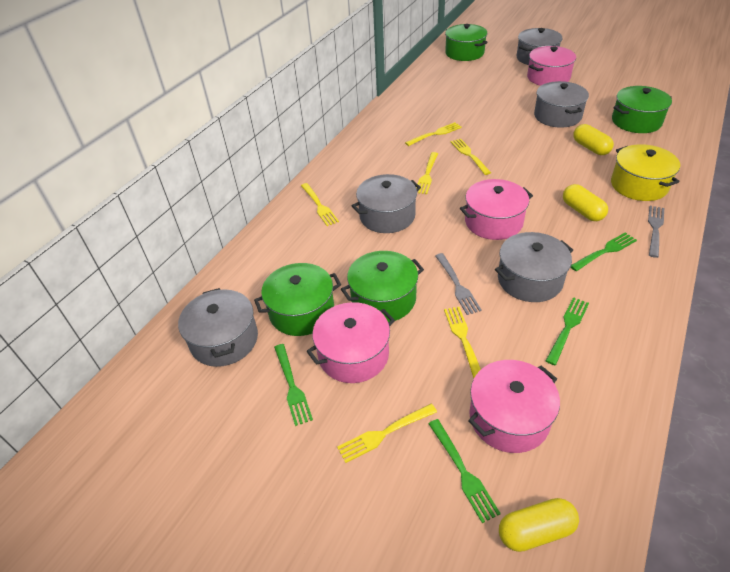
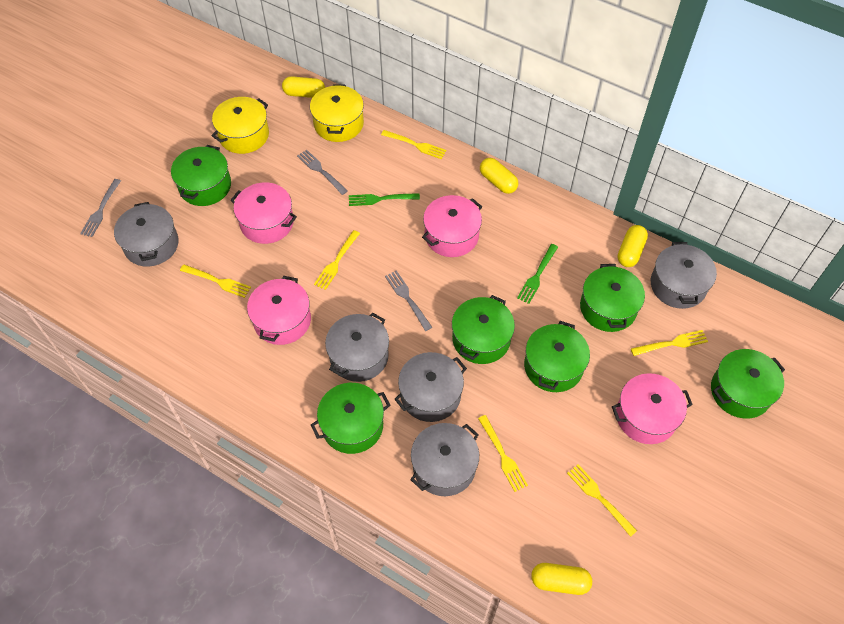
green fork: [274,344,313,426] [429,419,501,523] [546,297,589,365] [571,232,637,271] = 4 -> [349,193,420,206] [517,244,558,304] = 2
green pot: [254,263,341,336] [341,251,424,322] [445,24,488,61] [612,86,672,133] = 4 -> [171,145,231,206] [311,383,390,454] [452,295,515,364] [524,321,590,392] [580,264,645,332] [711,349,785,418] = 6
grey fork: [435,253,482,315] [648,206,664,258] = 2 -> [80,179,121,237] [297,149,348,195] [385,270,432,331] = 3
yellow capsule: [499,498,579,552] [563,184,608,221] [573,124,614,155] = 3 -> [282,76,325,98] [480,158,518,194] [531,563,592,595] [618,225,648,267] = 4
yellow pot: [611,144,680,201] = 1 -> [211,97,269,154] [310,84,364,142] = 2

